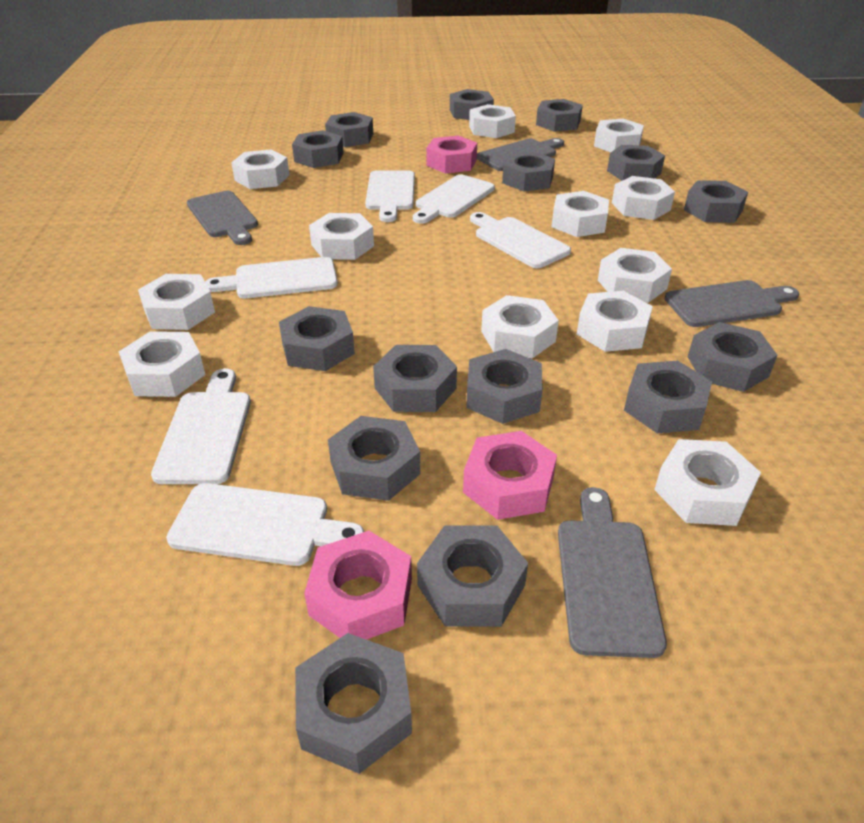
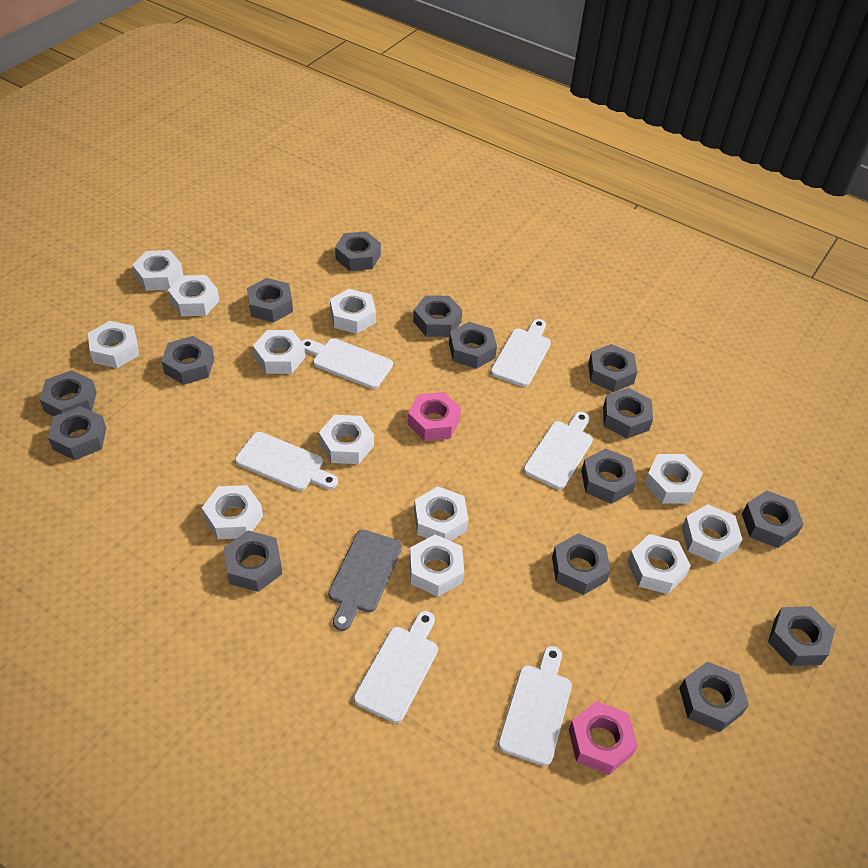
grey cutting board: [187,191,258,245] [477,138,564,171] [558,487,667,658] [665,280,799,327] = 4 -> [328,530,402,631] = 1
pink nut: [304,531,412,640] [426,136,477,173] [463,431,557,520] = 3 -> [408,392,461,441] [569,701,638,775] = 2

